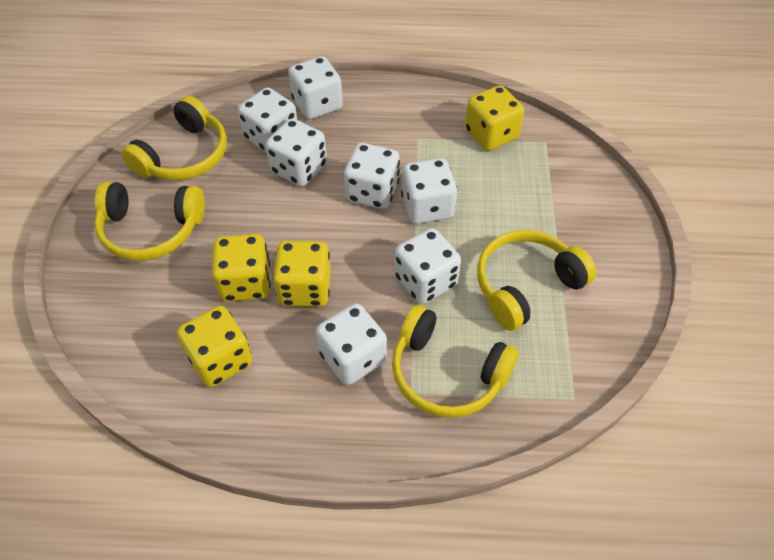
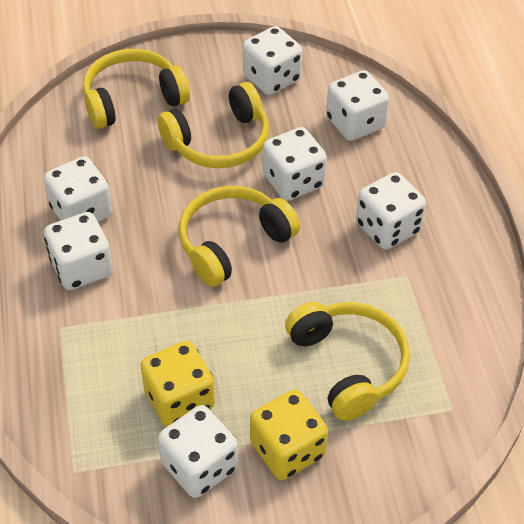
yellow dice: [177,306,253,387] [212,234,271,302] [273,241,331,307] [465,85,524,151] = 4 -> [140,341,215,427] [250,390,328,480] = 2

